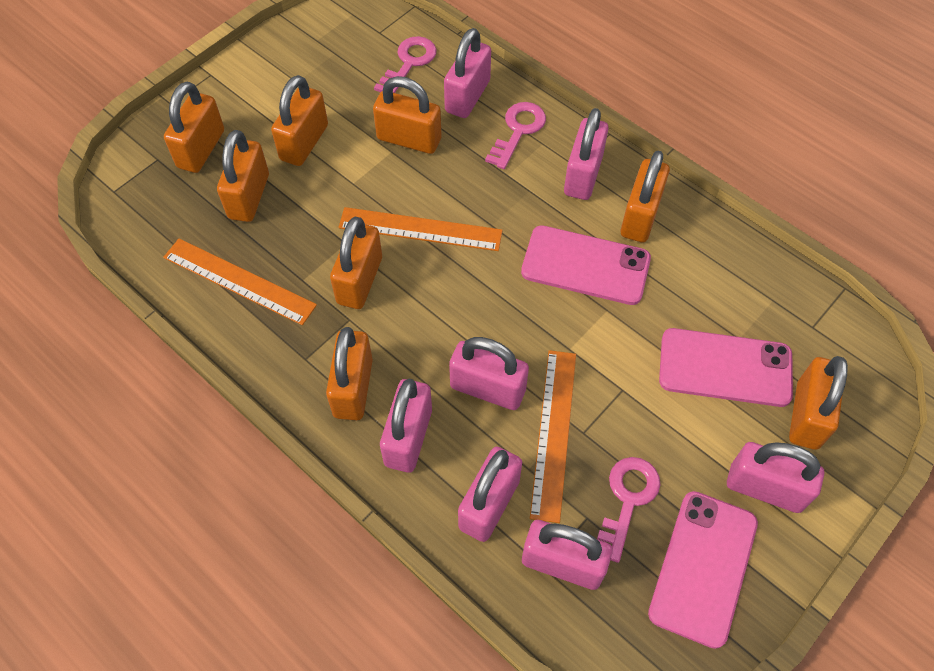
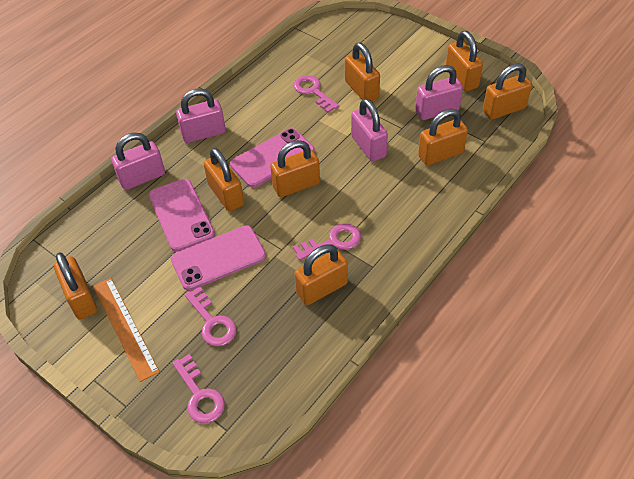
orange ruler: [163,239,317,325] [338,207,503,251] [530,350,576,523] = 3 -> [93,278,160,382] = 1
pink key: [374,36,437,93] [485,102,546,169] [597,457,661,563] = 3 -> [173,354,225,423] [185,286,236,346] [293,223,361,260] [294,75,339,113] = 4
pink padlock: [380,379,432,473] [444,28,491,118] [449,337,529,410] [458,447,522,542] [522,520,613,590] [564,108,609,200] [727,442,824,513] = 7 -> [111,133,165,190] [176,88,226,143] [351,99,388,162] [415,65,463,120] = 4

